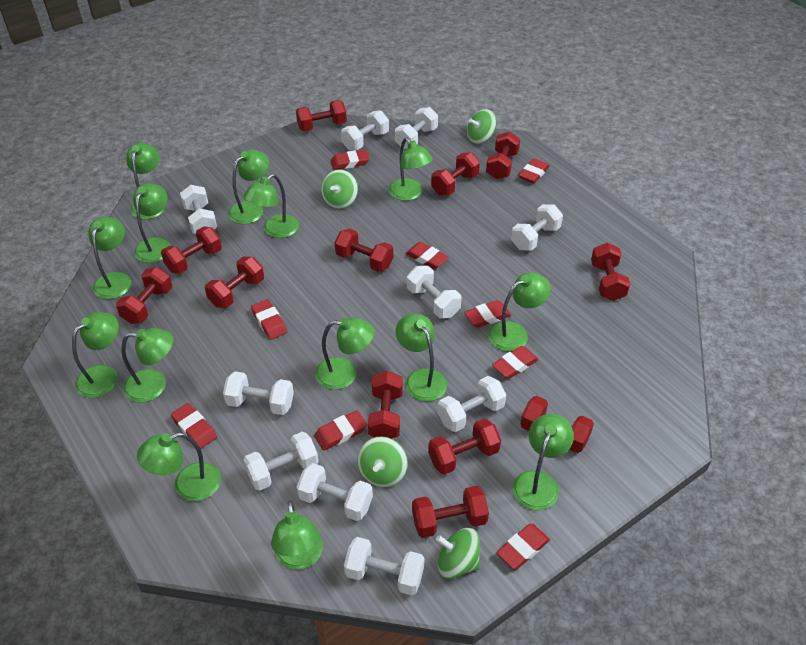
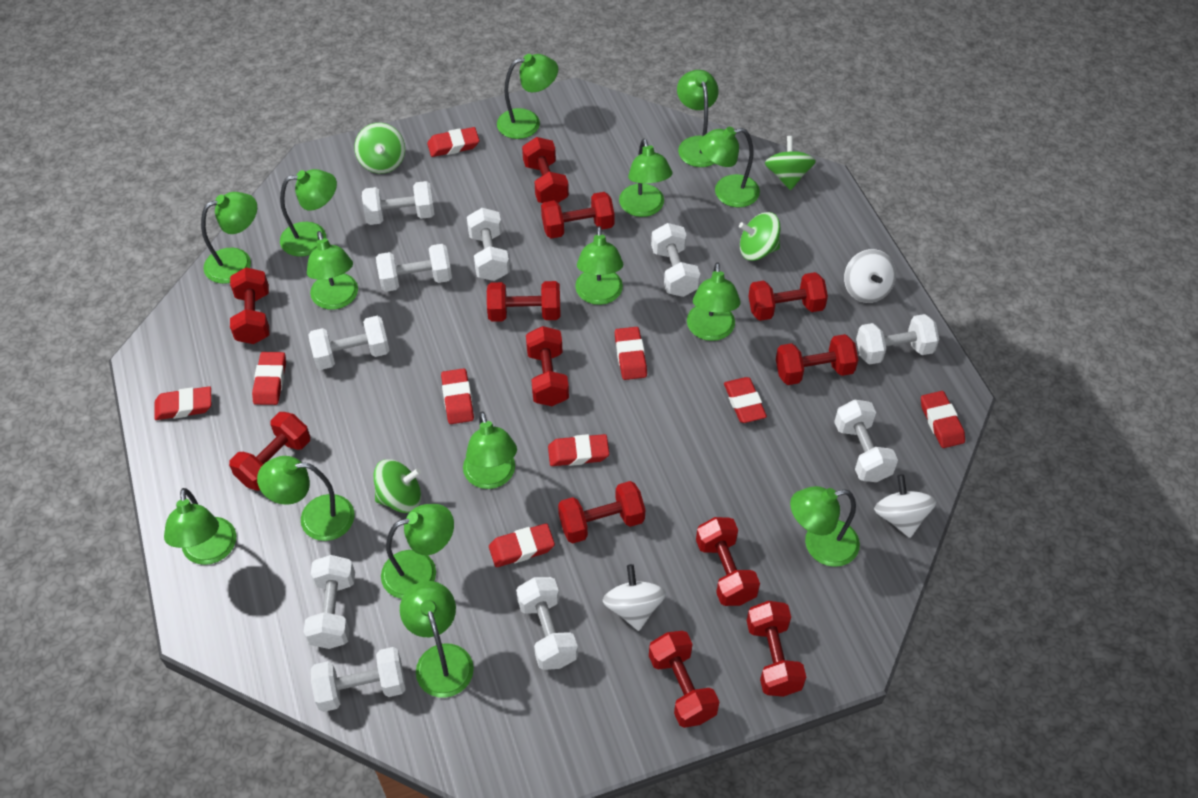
green lamp: [72,312,119,398] [88,217,131,299] [121,328,173,402] [126,143,166,220] [133,183,171,263] [137,432,221,502] [228,149,269,224] [244,174,299,238] [271,501,323,570] [315,318,375,390] [389,138,433,201] [395,314,447,402] [488,272,551,352] [513,414,574,511] = 14 -> [164,488,236,565] [201,192,257,284] [257,456,355,541] [280,169,337,257] [307,231,358,310] [381,504,454,599] [400,581,474,698] [463,412,517,489] [497,54,558,139] [575,226,623,305] [619,139,672,217] [677,70,719,167] [687,262,741,341] [698,127,760,207] [790,486,860,567] = 15
white spinning top: none = 0 -> [603,564,666,631] [844,249,896,303] [874,474,936,538] = 3

